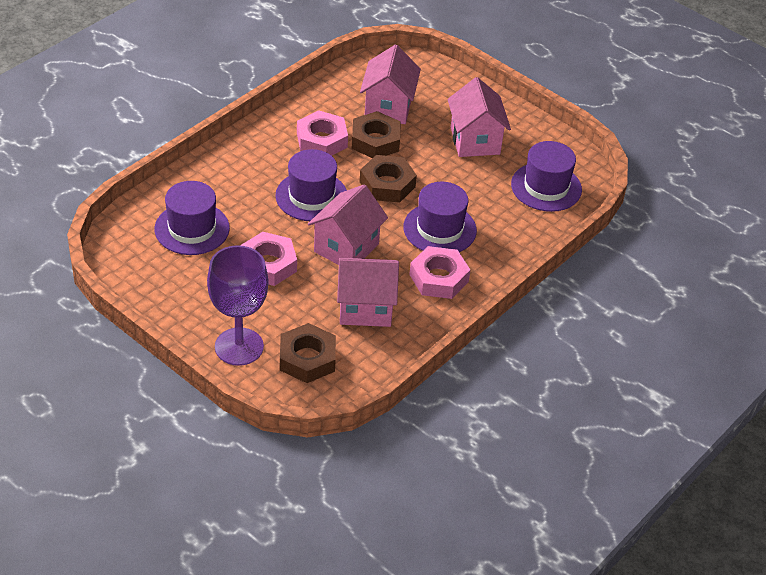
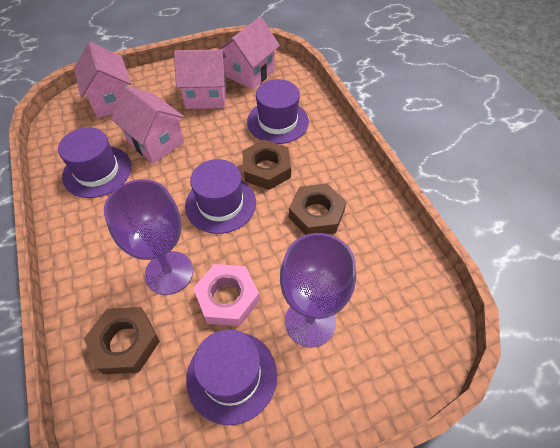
pink nut: [240,232,297,286] [297,110,348,156] [409,246,470,299] = 3 -> [193,264,260,326] = 1
purple goblet: [207,245,269,366] = 1 -> [104,179,193,295] [280,233,356,347] = 2

